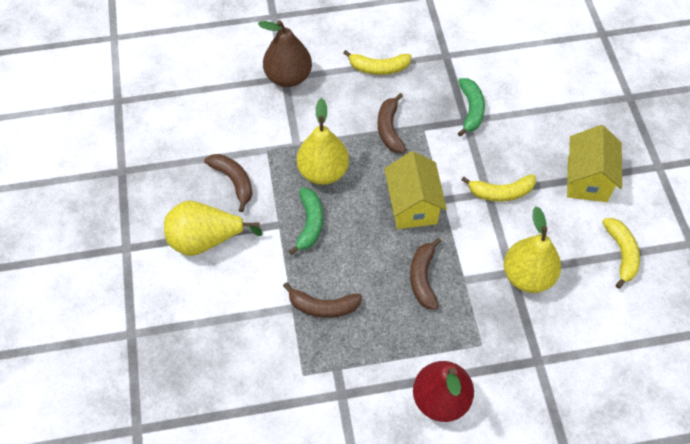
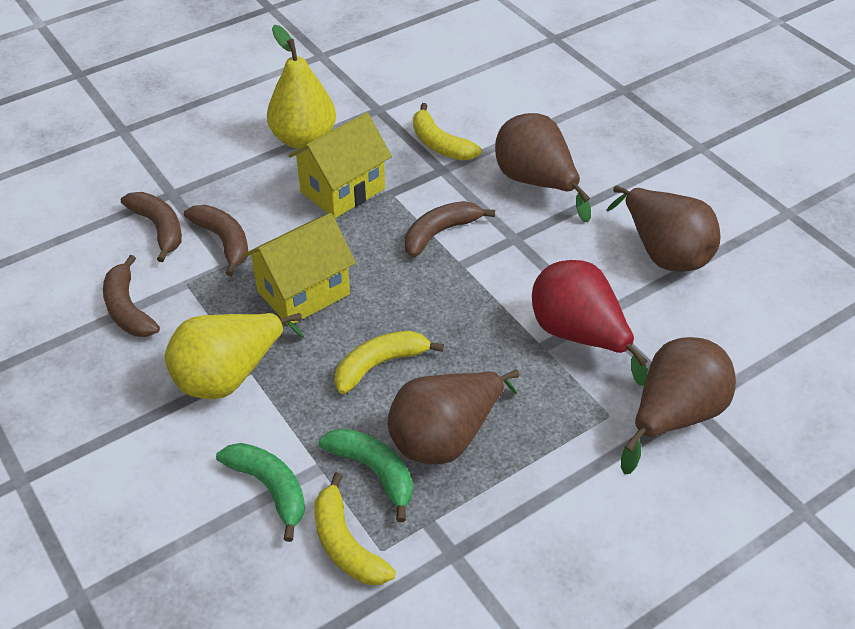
brown pear: [258,20,312,87] = 1 -> [387,369,520,464] [495,113,591,222] [606,185,720,272] [621,337,736,474] = 4
yellow pear: [164,201,263,256] [297,98,349,185] [504,207,561,293] = 3 -> [164,313,304,399] [267,25,336,149] = 2

